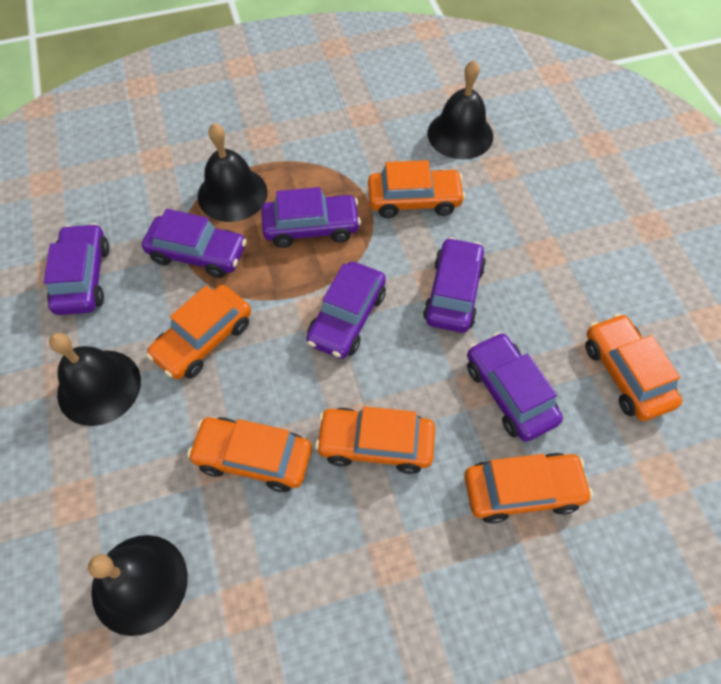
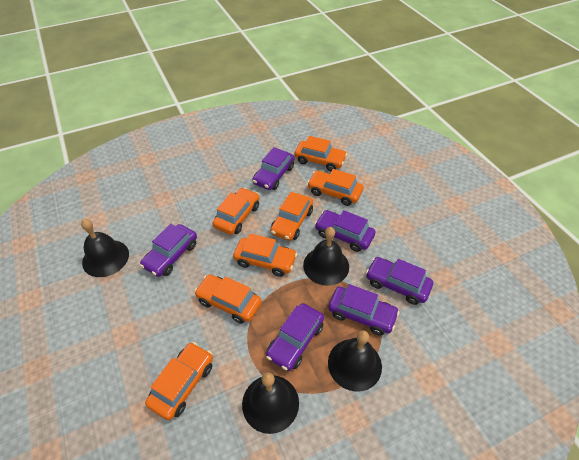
orange car: [146,285,251,380] [187,417,312,492] [315,406,435,474] [368,160,465,218] [464,453,593,524] [585,313,682,421] = 6 -> [145,342,213,420] [194,274,262,324] [212,188,260,235] [233,233,297,277] [270,192,313,241] [295,136,347,171] [307,169,363,206] = 7

